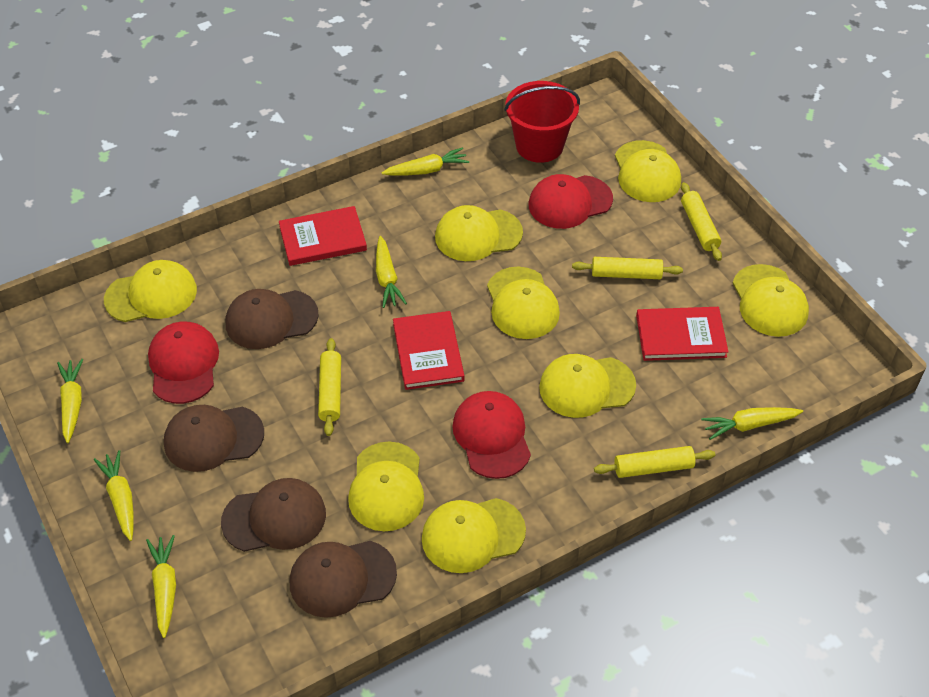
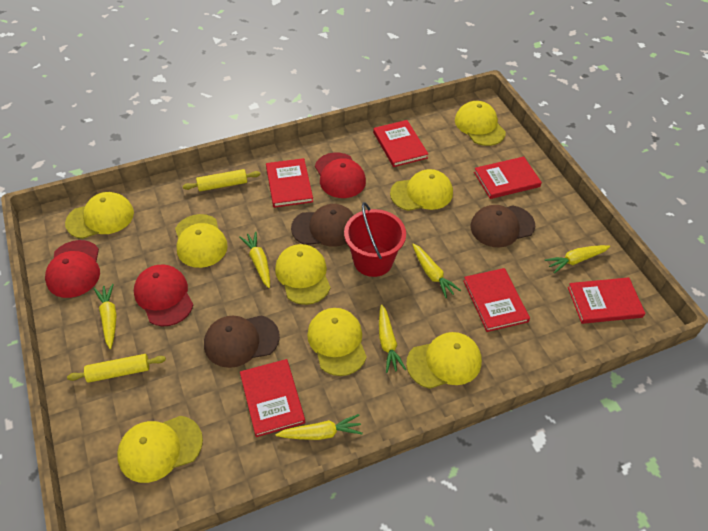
brown cap: [164,405,264,472] [221,478,326,552] [226,289,319,349] [290,541,397,618] = 4 -> [204,315,280,368] [291,204,354,247] [470,205,535,248] = 3
red book: [279,206,367,266] [393,311,464,390] [636,307,729,361] = 3 -> [240,359,305,437] [266,158,313,208] [373,120,428,167] [463,268,530,332] [474,157,542,199] [568,277,646,324] = 6
yellow rolling pin: [318,338,341,436] [572,257,683,279] [594,446,715,478] [681,182,722,261] = 4 -> [67,354,166,383] [183,169,260,191] = 2

